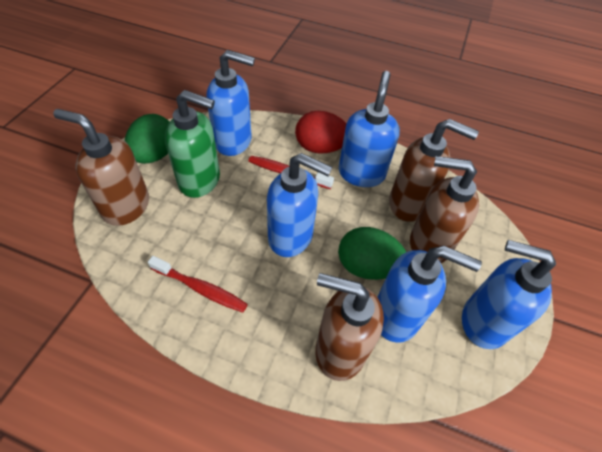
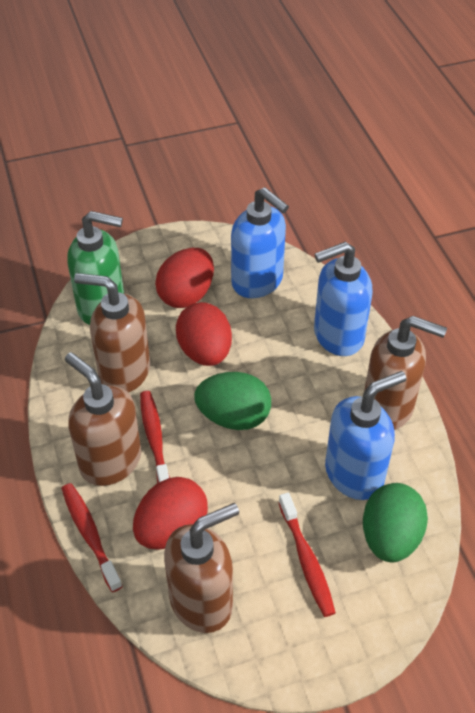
blue soap dispenser: [206,50,255,156] [267,153,332,257] [338,71,400,187] [377,246,482,343] [462,240,556,349] = 5 -> [231,187,289,298] [314,242,372,356] [325,371,406,500] = 3
red egg: [295,111,346,154] = 1 -> [133,477,208,550] [155,248,214,308] [176,302,232,366] = 3
red toothbrush: [148,256,248,313] [248,156,334,189] = 2 -> [61,483,123,592] [140,391,170,483] [278,493,336,617] = 3

